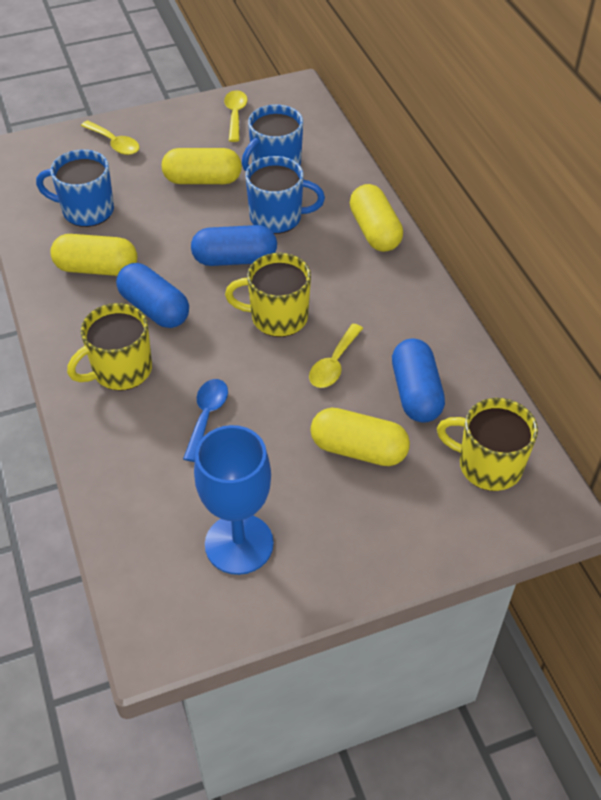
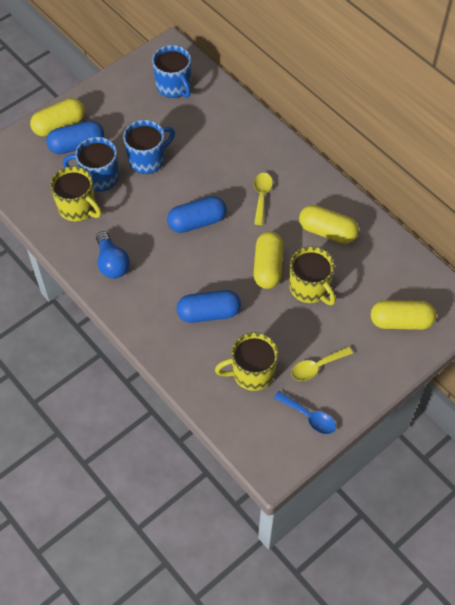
blue goblet: [194,425,274,575] = 1 -> none = 0
blue light bulb: none = 0 -> [96,231,130,279] = 1
yellow spoon: [81,121,140,155] [224,90,247,142] [309,324,363,388] = 3 -> [254,173,273,225] [291,346,353,381] = 2

